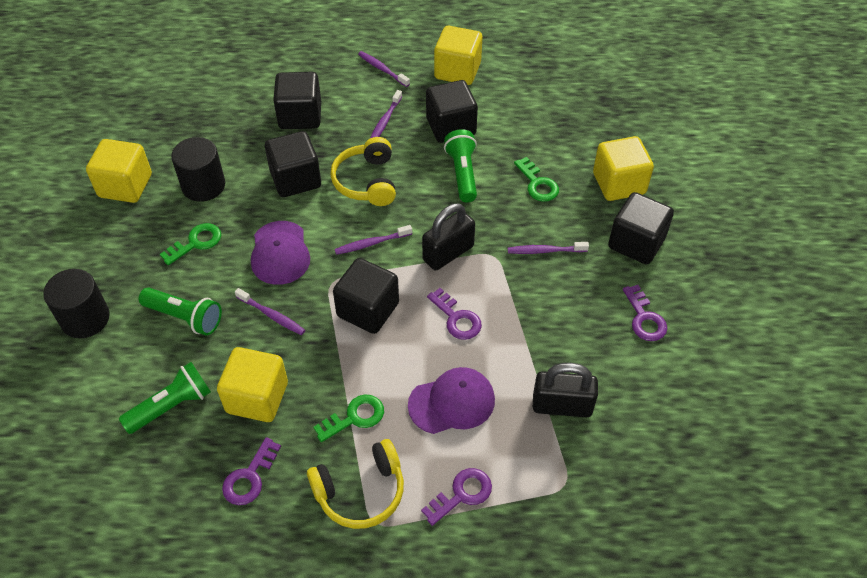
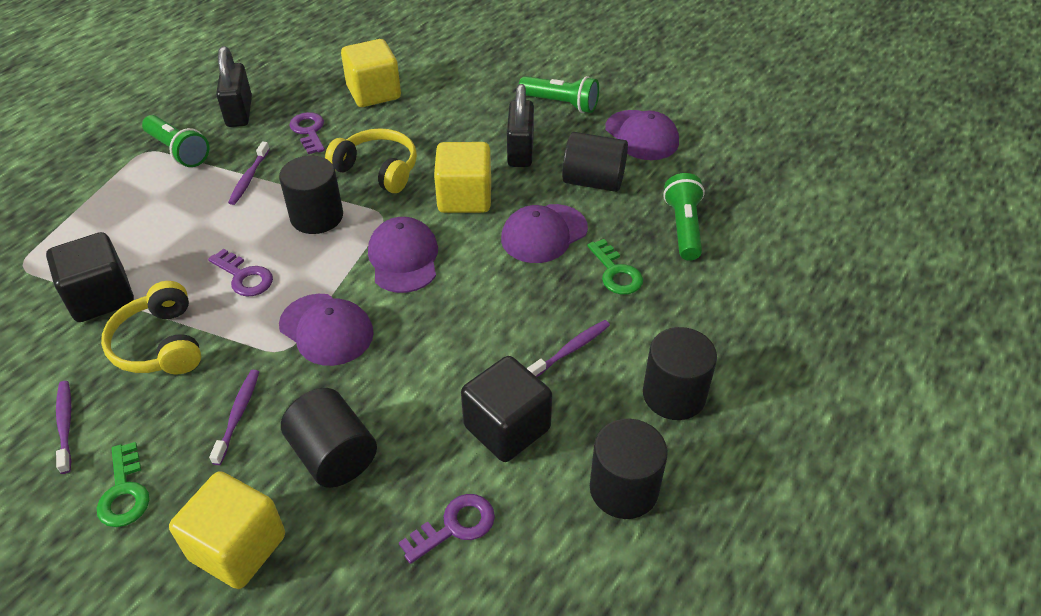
black cube: [265,131,321,197] [273,72,321,129] [333,258,399,334] [426,80,478,143] [608,192,674,264] = 5 -> [46,232,134,322] [461,356,552,462] = 2
black cylinder: [43,269,110,338] [171,137,225,202] = 2 -> [279,156,343,234] [281,388,377,488] [562,132,628,192] [590,419,668,519] [643,327,717,420] = 5
green key: [160,223,221,265] [314,394,384,442] [514,157,559,202] = 3 -> [97,442,150,527] [587,239,643,294] = 2
purple cap: [251,221,310,285] [408,367,495,434] = 2 -> [279,294,374,366] [368,217,438,293] [501,204,588,263] [605,110,679,160] = 4
purple key: [222,437,281,505] [421,468,492,526] [427,288,482,340] [623,285,667,341] = 4 -> [208,249,273,296] [290,112,325,154] [399,494,495,564] = 3
purple toothbrush: [235,288,305,335] [335,225,412,255] [358,51,410,87] [370,90,402,138] [508,242,589,254] = 5 -> [56,381,71,474] [209,370,259,465] [228,141,270,205] [527,320,610,377] = 4
yellow cube: [86,139,152,203] [217,347,288,422] [434,26,482,85] [593,136,654,201] = 4 -> [169,471,285,589] [341,39,401,107] [434,142,491,213] = 3

